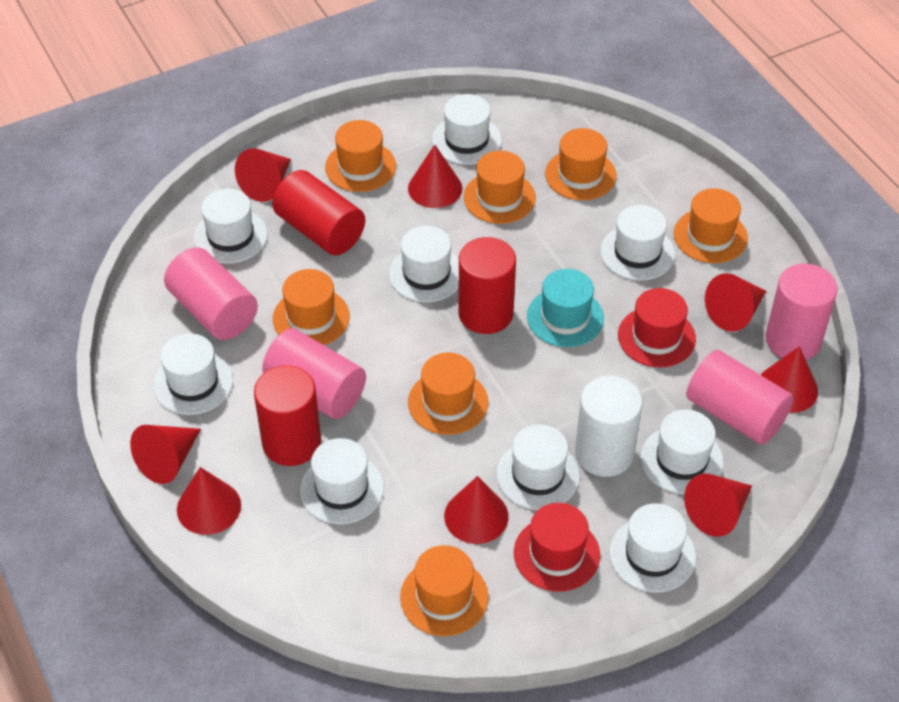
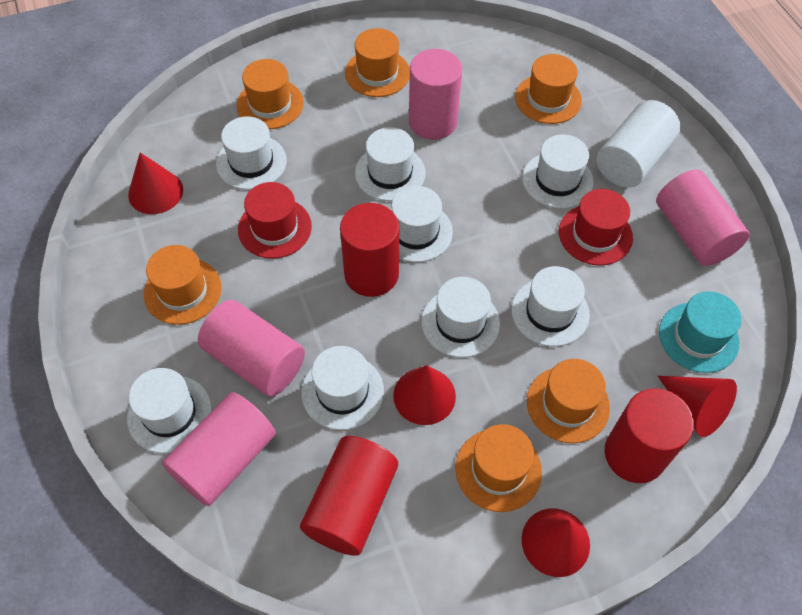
orange hat: [273,269,350,345] [325,120,396,192] [400,545,488,636] [408,353,488,435] [464,151,536,224] [545,128,617,200] [674,188,748,263] = 7 -> [144,245,222,325] [236,59,304,129] [345,28,410,97] [455,424,542,512] [515,54,582,124] [527,359,610,443] = 6
red cone: [130,425,201,484] [177,467,241,535] [235,148,291,202] [408,145,462,208] [444,476,509,544] [684,473,752,537] [705,273,766,332] [761,346,818,413] = 8 -> [128,153,183,214] [393,365,456,425] [522,508,590,577] [658,376,737,437] = 4
white hat: [153,334,233,415] [194,189,268,264] [300,438,384,524] [389,226,459,302] [432,94,502,165] [497,425,580,510] [600,205,675,281] [609,503,696,592] [641,409,724,494] = 9 -> [127,368,212,453] [216,116,287,190] [301,346,384,430] [355,127,426,201] [390,186,453,262] [421,277,500,357] [511,266,590,347] [522,134,594,208] = 8

